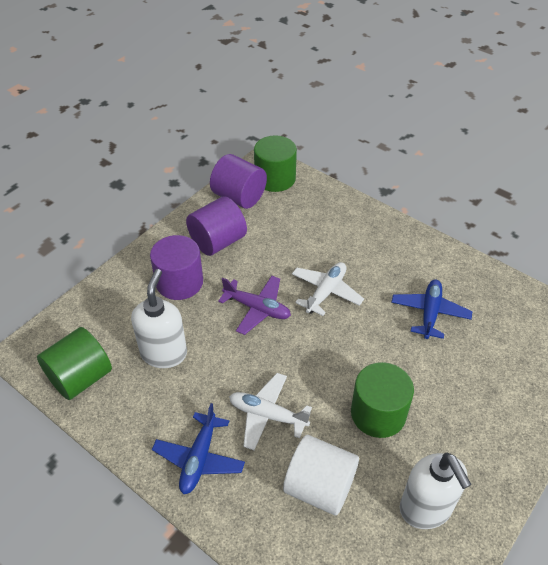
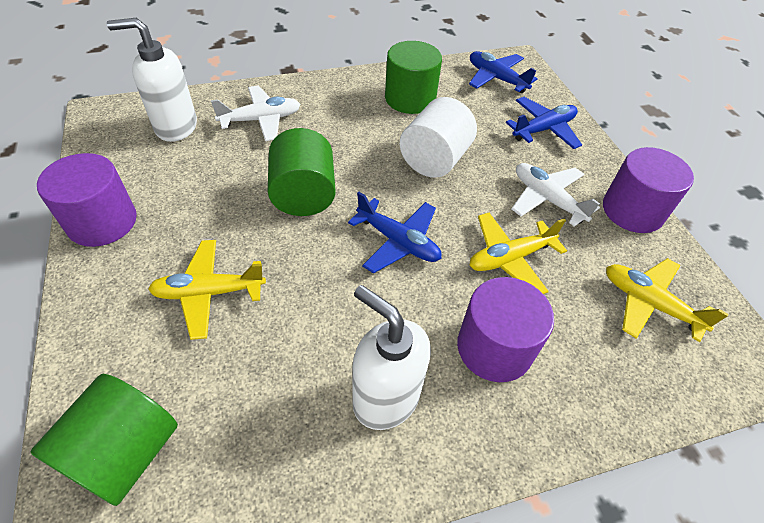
blue plane: [152,403,245,494] [391,280,472,339] = 2 -> [348,192,442,274] [469,51,538,93] [506,97,582,149] = 3
purple plane: [218,276,291,335] = 1 -> none = 0
yellow plane: none = 0 -> [148,240,266,340] [469,213,567,294] [606,258,729,342] = 3

